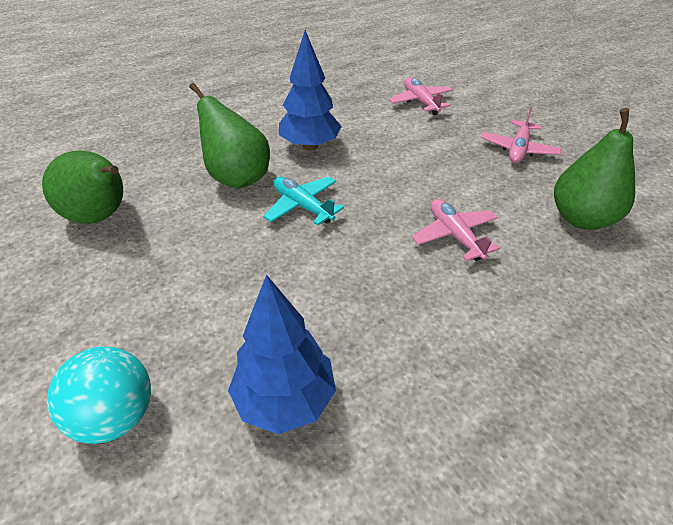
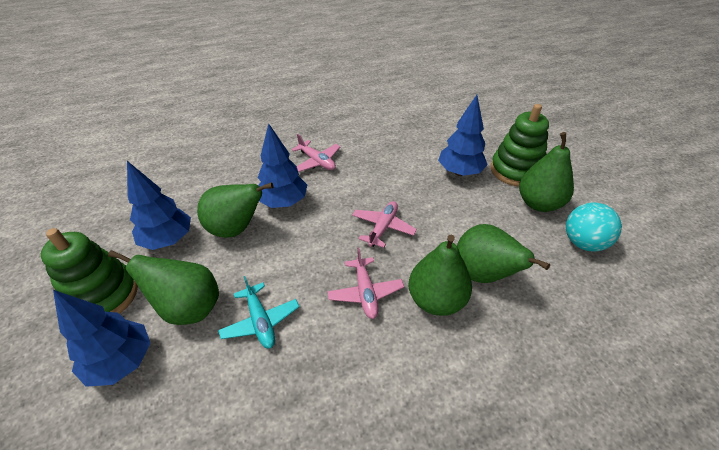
blue tree: [228,275,336,434] [279,30,342,151] = 2 -> [53,290,150,387] [127,161,191,250] [258,123,307,208] [438,95,488,176] = 4
green pear: [42,151,123,224] [189,83,270,189] [554,108,635,230] = 3 -> [108,250,219,325] [197,183,273,238] [409,235,472,316] [457,224,550,283] [519,132,574,212] = 5
green stacking toy: none = 0 -> [41,228,138,314] [491,104,549,187] = 2

